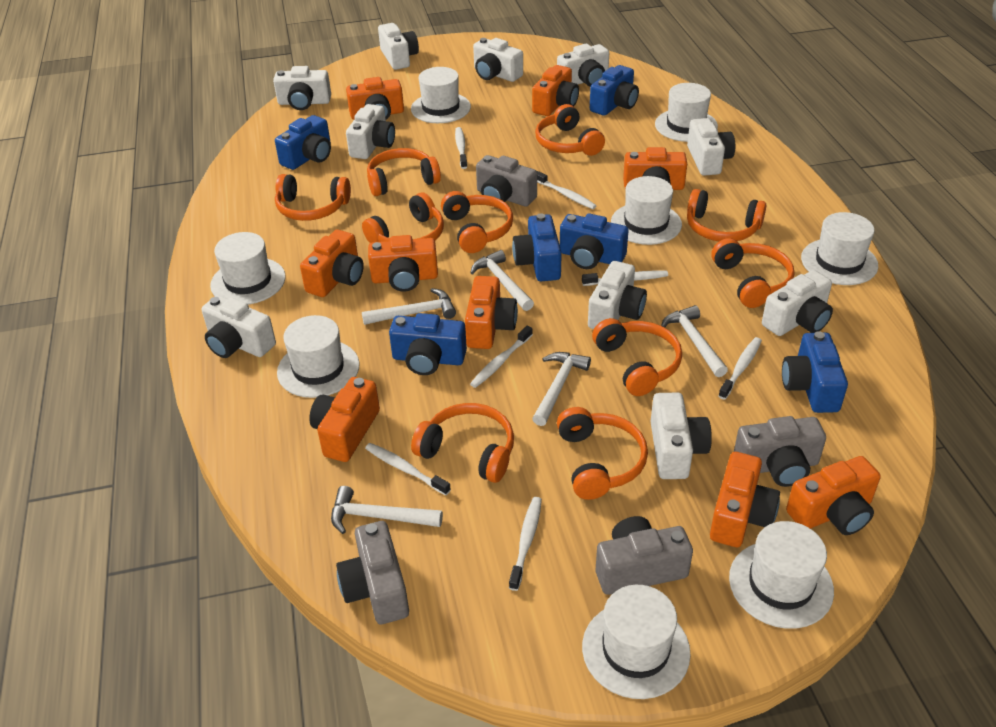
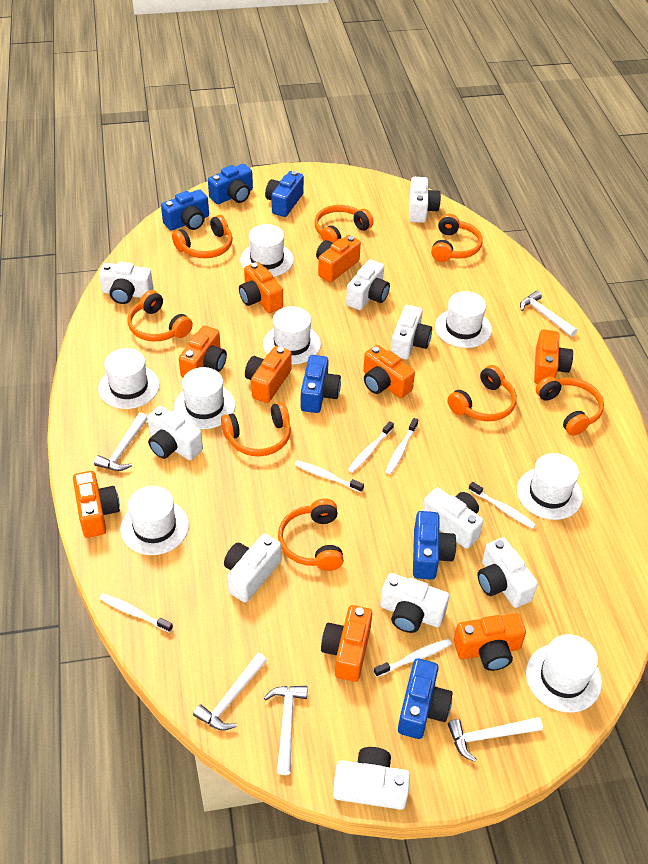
grey camera: [336,521,409,624] [476,155,537,207] [596,516,693,595] [734,416,826,487] = 4 -> none = 0
orange headphones: [275,174,351,221] [362,193,444,243] [367,148,441,196] [411,403,514,483] [441,191,513,253] [535,104,605,156] [557,407,648,500] [592,318,682,396] [687,189,766,241] [711,238,794,308] = 10 -> [127,290,193,342] [172,215,233,258] [221,402,291,457] [278,499,344,571] [314,205,374,243] [431,214,483,262] [447,365,517,421] [536,376,604,436] = 8
white toothbrush: [365,443,451,495] [455,127,467,169] [470,326,533,388] [509,497,542,591] [537,171,597,209] [582,271,668,286] [718,337,762,400] = 7 -> [99,593,173,633] [295,460,364,492] [348,421,394,473] [374,639,452,677] [385,418,418,474] [468,482,536,529] = 6

